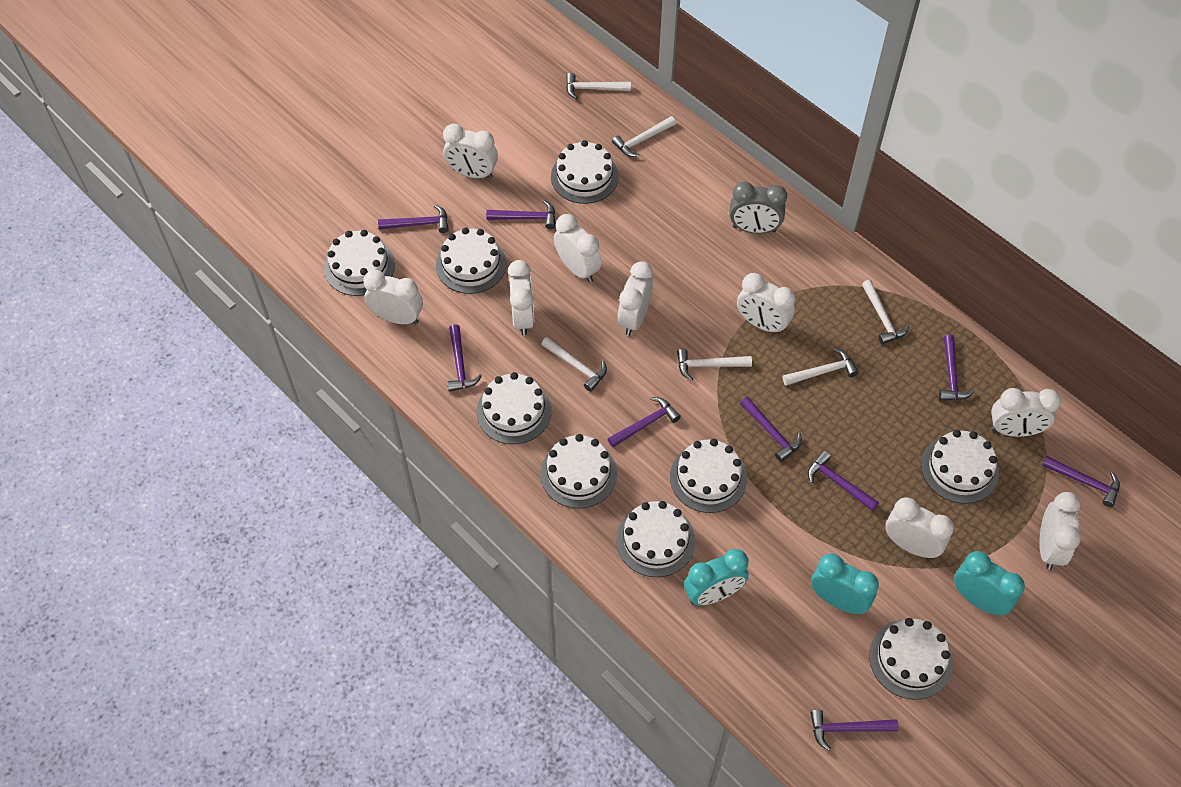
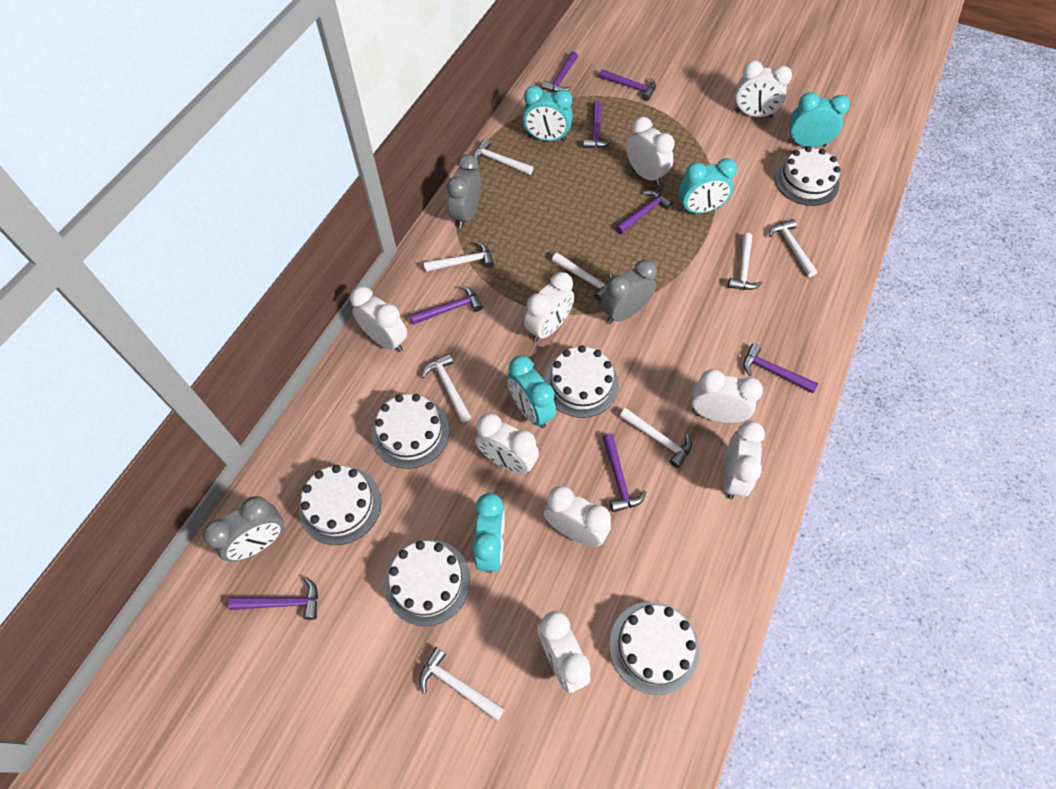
grey clock: [729,182,787,234] = 1 -> [203,496,284,562] [447,154,481,229] [601,259,657,324] = 3
purple hammer: [378,205,449,233] [447,324,482,392] [486,200,555,229] [608,397,681,447] [740,397,802,462] [808,451,879,511] [810,710,898,751] [939,334,975,400] [1042,456,1120,507] = 9 -> [228,577,318,620] [410,286,483,325] [542,51,578,93] [583,101,612,148] [599,69,656,101] [602,433,647,512] [615,190,673,234] [744,344,818,393] = 8
turquoise clock: [684,549,749,606] [811,553,879,614] [954,551,1025,615] = 3 -> [472,493,505,573] [507,356,556,428] [522,86,573,142] [678,158,737,214] [788,92,850,147] = 5
white cake: [324,230,395,296] [436,228,506,294] [476,372,552,444] [540,434,617,508] [551,140,619,204] [616,501,695,577] [670,439,747,513] [869,618,953,700] [921,430,999,504] = 9 -> [299,465,381,545] [372,394,450,469] [385,540,470,626] [544,345,619,418] [609,601,699,695] [775,146,841,206] = 6
white hammer: [541,337,607,392] [566,73,631,99] [612,116,676,157] [677,349,752,381] [782,348,859,386] [862,280,909,344] = 6 -> [419,647,505,721] [422,354,471,422] [423,241,494,272] [474,139,533,175] [552,253,613,301] [620,408,692,468] [728,233,762,290] [769,219,817,277] = 8

